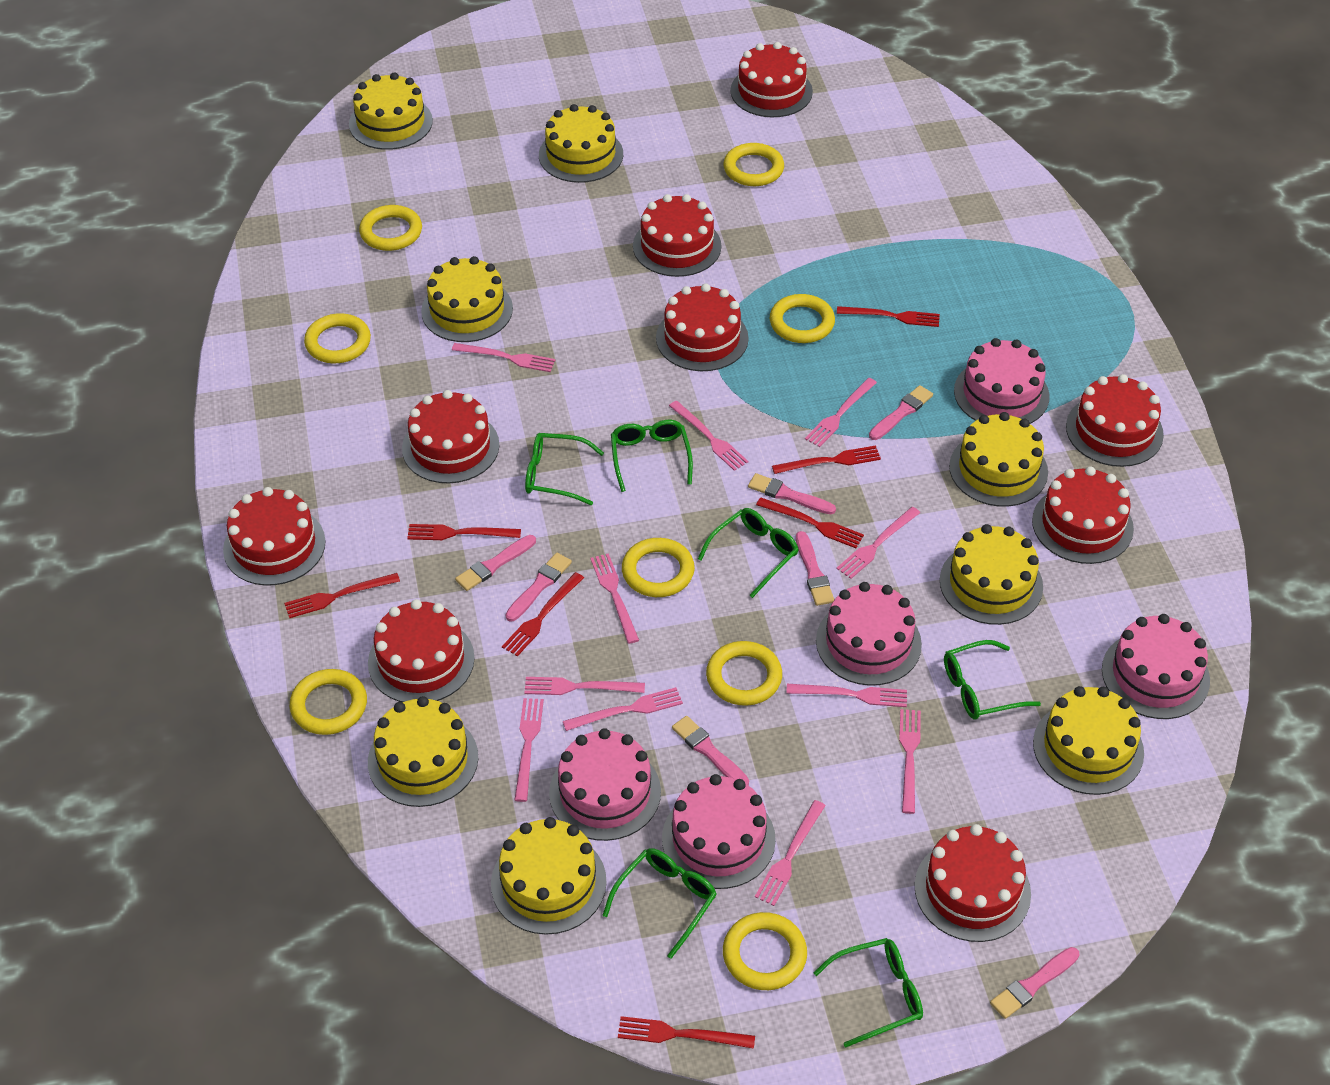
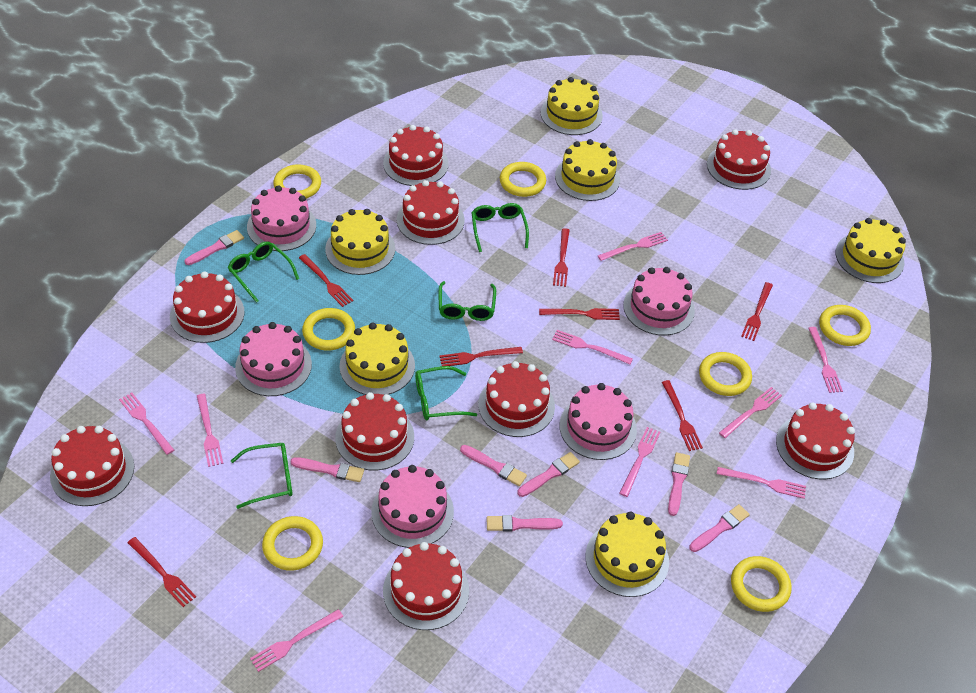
green glasses: [525,433,604,505] [602,848,717,959] [611,420,693,492] [698,508,799,598] [813,938,923,1047] [944,640,1041,720] = 6 -> [228,241,299,303] [231,443,293,509] [415,366,477,420] [439,281,496,321] [471,203,529,252] = 5
pink fork: [452,343,555,372] [514,698,544,802] [524,677,645,695] [563,687,683,731] [590,553,639,644] [669,401,748,471] [755,800,826,906] [786,684,907,707] [805,378,877,447] [836,507,920,579] [899,709,921,814] = 11 -> [119,393,174,455] [197,394,223,467] [250,609,343,672] [552,330,633,364] [598,232,668,261] [619,427,660,497] [717,467,806,499] [719,387,782,438] [808,327,843,393] = 9
yellow cake: [349,73,433,150] [368,696,478,807] [421,256,513,342] [491,817,607,935] [539,104,623,183] [940,524,1043,625] [949,412,1048,507] [1033,686,1144,795] = 8 -> [325,209,395,275] [339,322,415,395] [541,77,603,135] [555,139,620,201] [585,512,669,597] [836,218,906,283] = 6
yellow ring: [290,669,367,735] [304,313,371,363] [359,205,422,251] [622,538,695,597] [706,641,782,706] [723,143,784,186] [723,912,807,990] [770,294,835,343] = 8 -> [262,516,323,571] [273,164,321,199] [302,308,355,351] [500,162,546,197] [699,352,752,396] [731,556,792,612] [819,305,871,346] = 7

